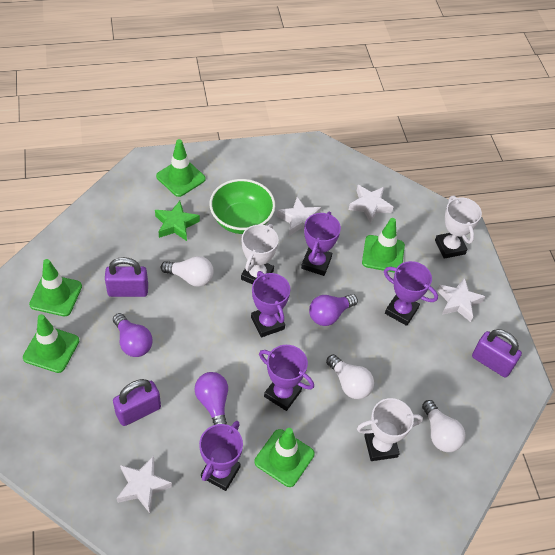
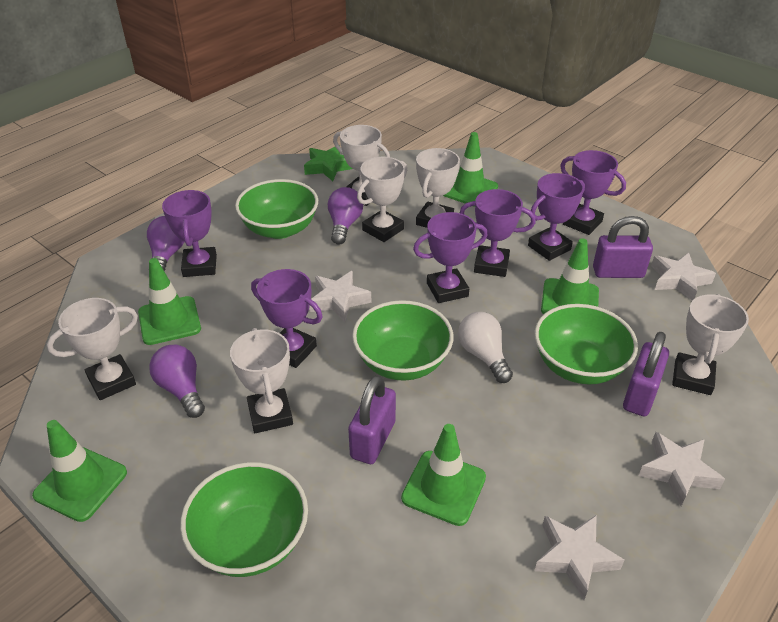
green bowl: [210,179,275,234] = 1 -> [180,462,308,577] [235,179,318,239] [352,300,453,381] [535,304,638,384] = 4
purple trophy: [199,421,243,491] [251,271,290,337] [259,345,314,411] [301,212,341,276] [384,261,438,326] = 5 -> [162,190,217,277] [251,269,323,368] [413,212,487,303] [460,189,536,277] [528,173,585,261] [560,150,626,235] = 6
white light bulb: [161,256,214,287] [326,354,374,399] [422,400,465,452] = 3 -> [458,312,513,383] = 1
white trophy: [241,224,279,284] [357,398,423,461] [435,196,482,259] = 3 -> [47,298,138,400] [230,328,293,433] [333,125,390,206] [357,157,407,242] [416,148,460,228] [672,294,749,395] = 6

